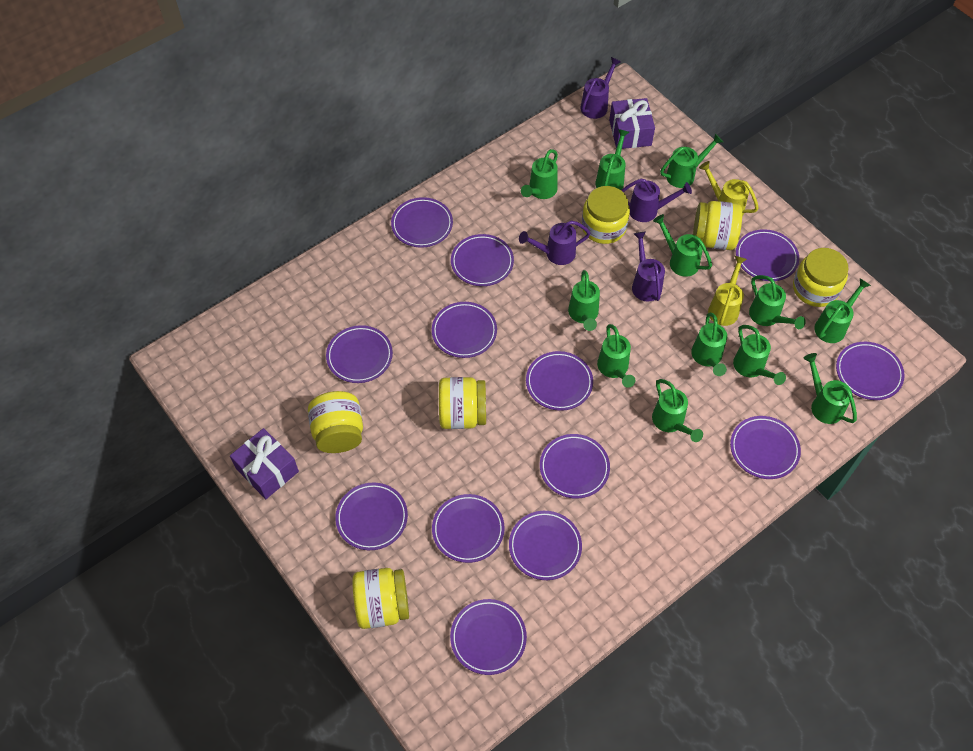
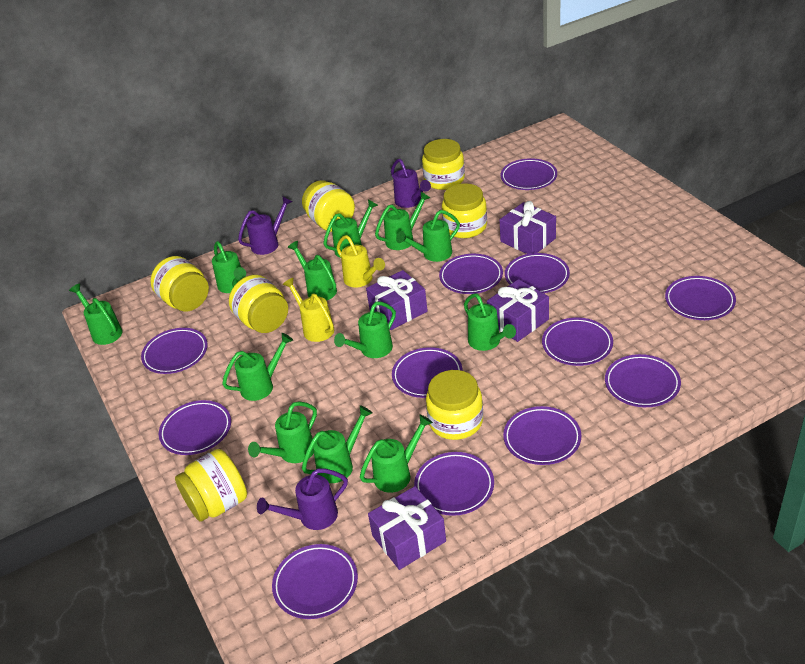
purple gift: [230,428,299,499] [609,98,655,149] = 2 -> [366,270,428,330] [368,486,446,570] [487,279,549,342] [500,201,556,254] = 4
purple plate: [326,325,393,383] [335,483,408,550] [391,197,453,248] [432,302,497,358] [432,494,505,563] [450,599,527,675] [451,234,514,286] [509,511,582,580] [526,351,593,411] [540,434,610,499] [730,416,801,479] [736,229,799,281] [836,342,905,400] = 13 -> [141,328,208,374] [159,400,231,455] [272,544,358,619] [392,347,463,398] [414,452,494,516] [439,254,503,294] [500,158,557,190] [503,406,581,465] [505,253,570,293] [542,318,613,366] [605,354,681,407] [665,276,736,320] = 12
purple watering can: [519,220,590,265] [581,57,621,119] [621,178,692,222] [632,232,665,301] = 4 -> [238,196,292,255] [257,469,348,530] [391,159,431,208] = 3
yellow jar: [308,391,363,453] [352,568,409,629] [439,377,486,429] [581,186,630,244] [693,201,742,250] [793,248,848,307] = 6 -> [150,256,209,311] [175,449,247,522] [229,275,288,333] [302,180,355,232] [422,139,465,190] [426,370,483,440] [442,184,487,238] = 7

